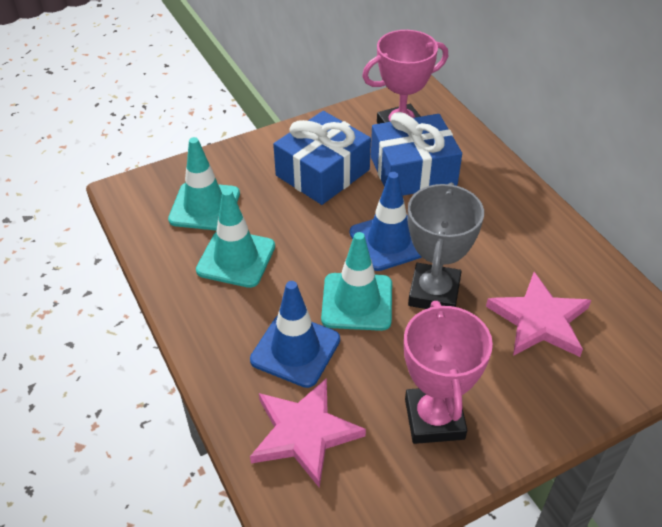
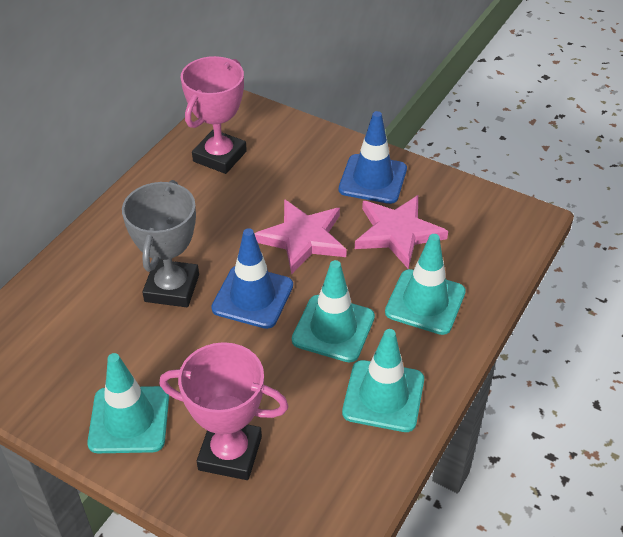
blue gift: [273,111,371,205] [371,112,462,196] = 2 -> none = 0
turquoise traffic cone: [168,137,240,231] [196,189,275,288] [321,232,392,331] = 3 -> [87,353,169,453] [292,260,375,362] [342,329,424,432] [385,234,466,335] = 4

